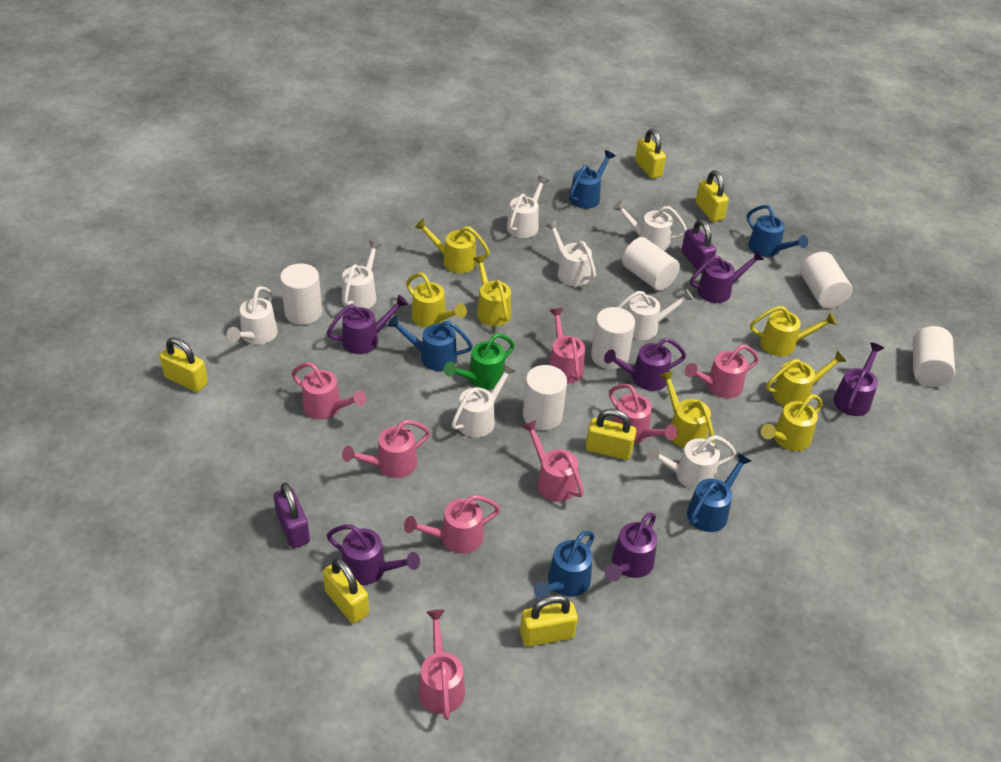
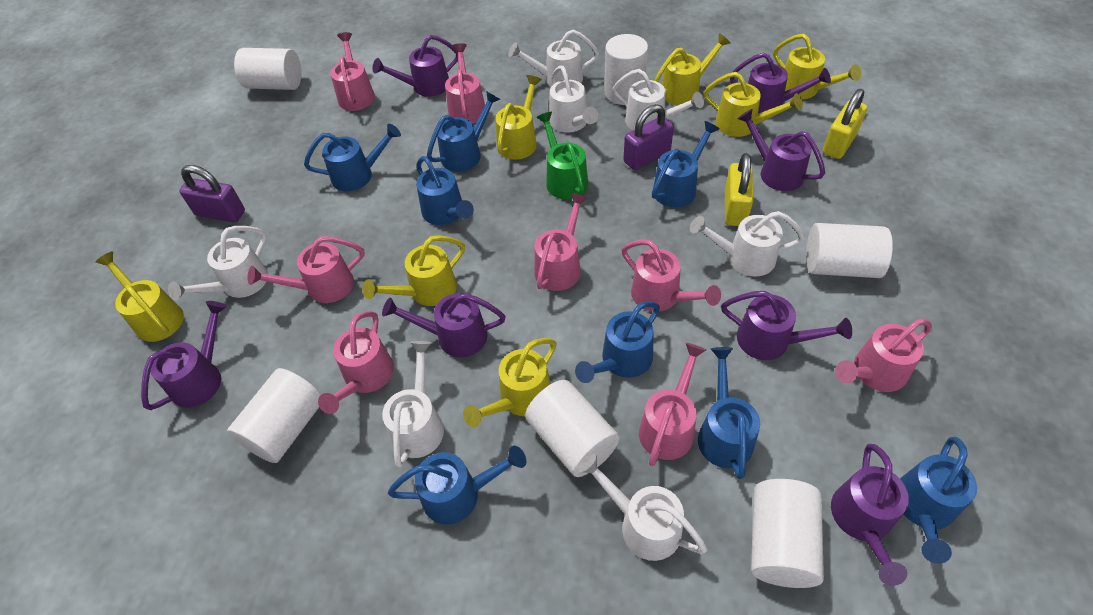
blue watering can: [387,315,473,371] [534,531,595,599] [569,150,615,209] [687,453,751,532] [747,205,808,257] = 5 -> [304,124,401,191] [388,446,526,524] [416,156,474,225] [427,91,500,172] [575,301,660,383] [652,121,720,208] [698,347,760,479] [900,437,977,564] = 8
purple watering can: [327,295,408,354] [327,524,420,585] [604,338,686,391] [605,512,657,582] [690,251,764,303] [833,342,884,416] = 6 -> [141,301,227,410] [372,35,458,97] [382,293,506,358] [721,291,852,360] [730,53,831,113] [737,109,825,191] [831,444,909,586] = 7
white watering can: [227,286,278,345] [342,241,382,309] [452,363,515,437] [507,175,549,238] [545,221,596,286] [613,200,687,251] [617,289,694,340] [647,435,736,490] = 8 -> [168,226,268,301] [382,341,444,468] [509,30,599,87] [549,66,598,133] [578,453,707,561] [613,69,704,130] [690,211,805,277] = 7
yellow padlock: [160,337,208,392] [323,558,369,624] [520,595,578,647] [586,409,636,460] [635,129,666,179] [696,170,729,222] = 6 -> [725,153,753,226] [823,89,867,159] = 2

